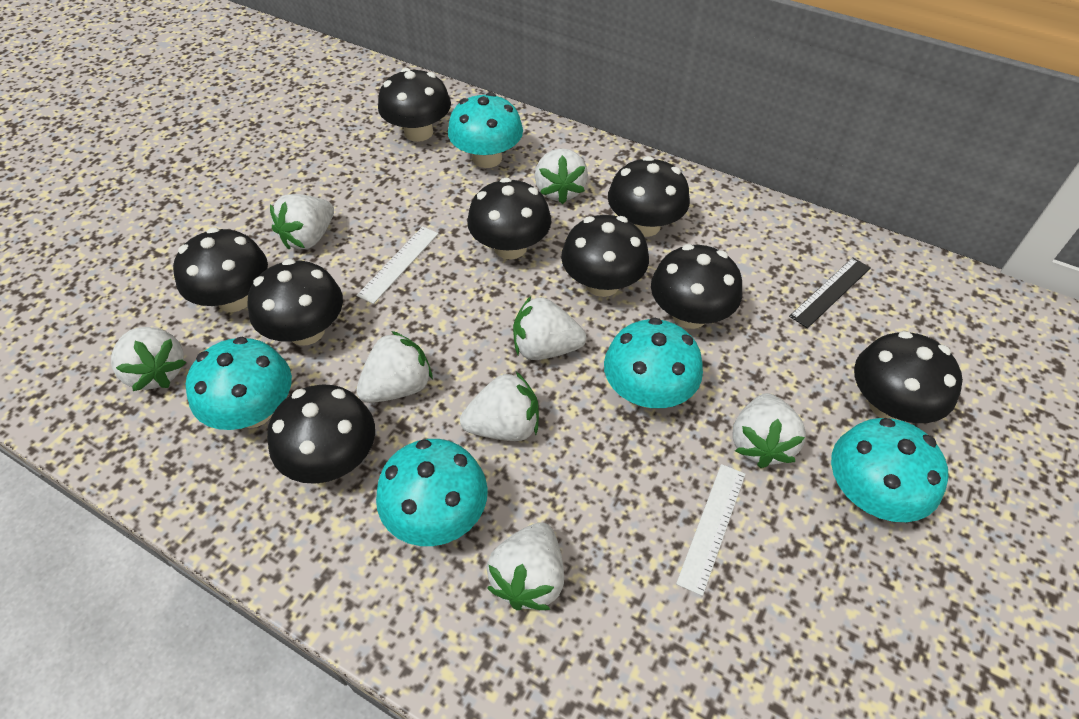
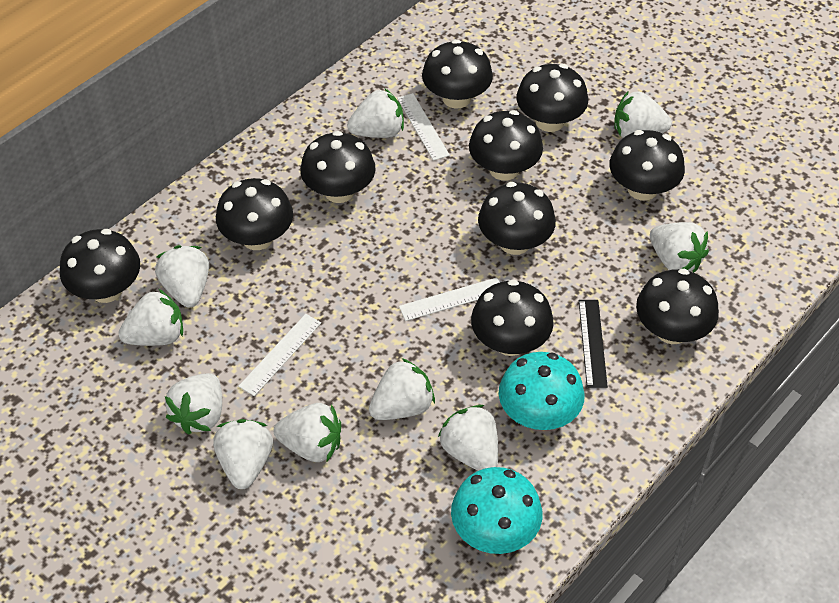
black mushroom: [173,228,268,312] [248,259,343,346] [267,384,375,484] [378,68,451,142] [467,178,551,260] [561,215,649,297] [608,156,690,237] [651,244,742,329] [854,331,963,423] = 9 -> [60,229,140,303] [216,178,293,250] [300,131,376,203] [422,39,493,109] [469,110,543,181] [471,279,554,356] [478,182,556,255] [516,64,588,132] [609,130,685,201] [636,269,719,344] = 10
turquoise mushroom: [186,337,292,430] [376,439,488,546] [448,92,523,168] [604,318,703,408] [831,418,948,522] = 5 -> [451,467,542,554] [499,352,585,430] = 2
white ruler: [357,226,439,304] [676,464,746,596] = 2 -> [238,314,321,396] [397,93,450,161] [399,277,500,321] = 3
white strawberry: [111,327,186,391] [270,194,334,250] [356,331,433,403] [460,372,539,441] [487,522,564,610] [513,296,586,360] [535,148,588,204] [732,393,806,468] = 8 -> [119,289,183,346] [155,245,209,308] [165,373,222,435] [213,419,273,489] [273,403,341,462] [347,89,404,138] [369,358,435,420] [438,405,498,471] [614,91,672,138] [650,222,709,272] = 10

